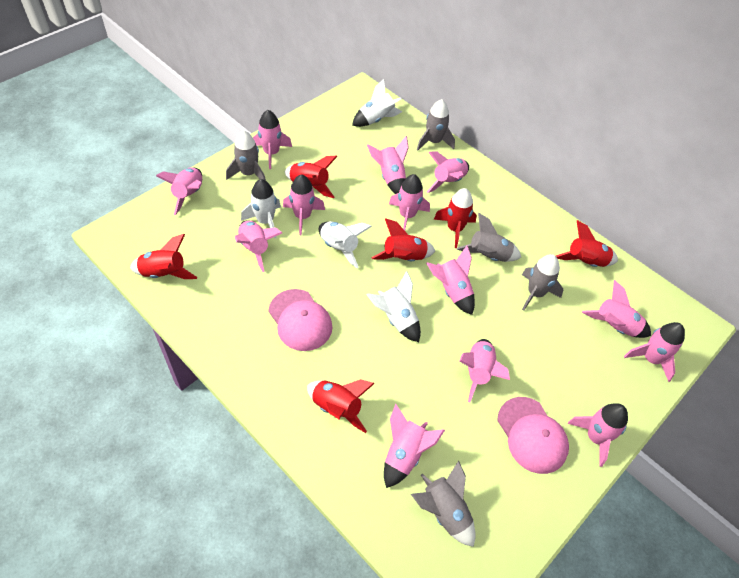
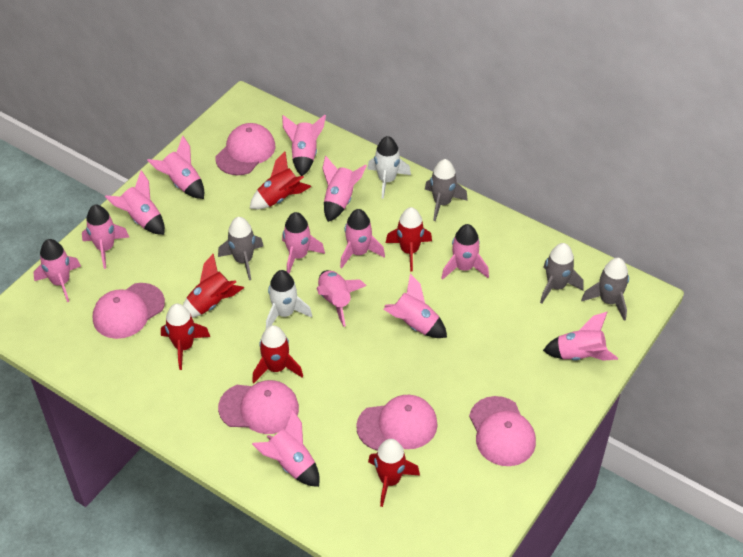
grey rocket: [226,130,266,180] [411,461,476,547] [417,99,455,150] [457,213,521,262] [522,254,563,311] = 5 -> [218,217,264,280] [425,159,468,221] [540,243,584,303] [581,258,629,321] = 4
pink cap: [268,289,332,351] [497,397,569,474] = 2 -> [93,283,165,339] [216,123,276,175] [218,380,299,434] [356,395,438,450] [469,396,536,466] = 5
white rocket: [241,179,281,238] [319,221,372,268] [352,79,402,127] [366,271,421,342] = 4 -> [266,270,312,328] [367,136,411,199] = 2

